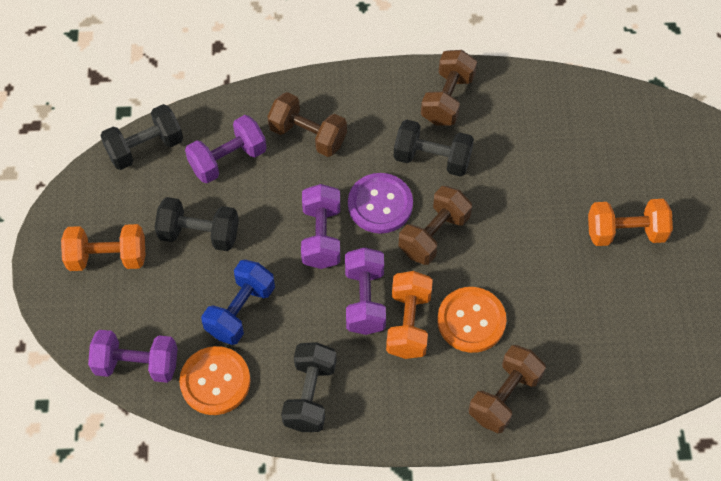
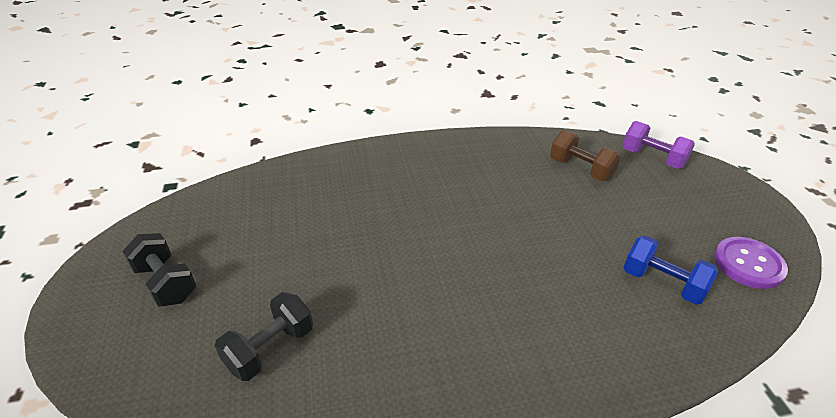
black dumbbell: [100,104,183,170] [155,197,239,251] [281,342,336,432] [394,119,474,177] = 4 -> [122,233,196,307] [215,292,313,381] = 2
brown dumbbell: [267,92,347,157] [399,186,472,265] [421,50,477,126] [469,345,546,433] = 4 -> [550,130,621,181] = 1
orange button: [179,346,250,415] [437,287,506,353] = 2 -> none = 0
orange dumbbell: [61,224,146,271] [386,271,433,359] [588,199,673,246] = 3 -> none = 0
purple dumbbell: [88,330,178,383] [185,115,267,183] [301,184,340,269] [345,247,386,335] = 4 -> [622,121,695,169] = 1

